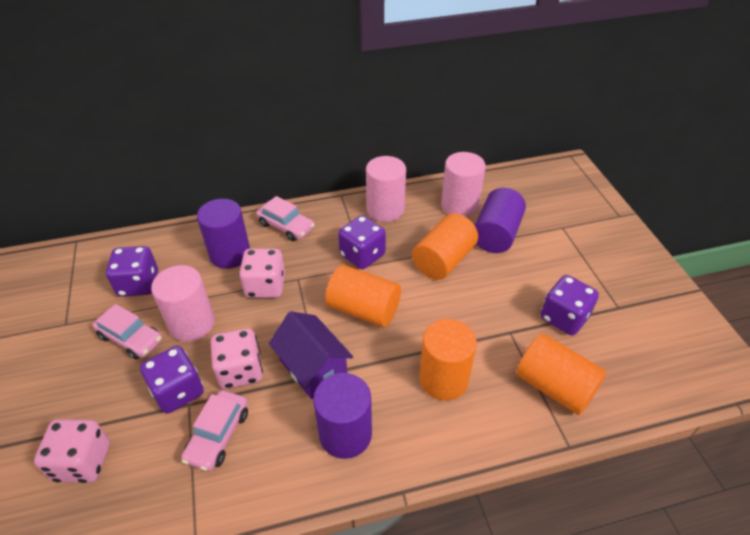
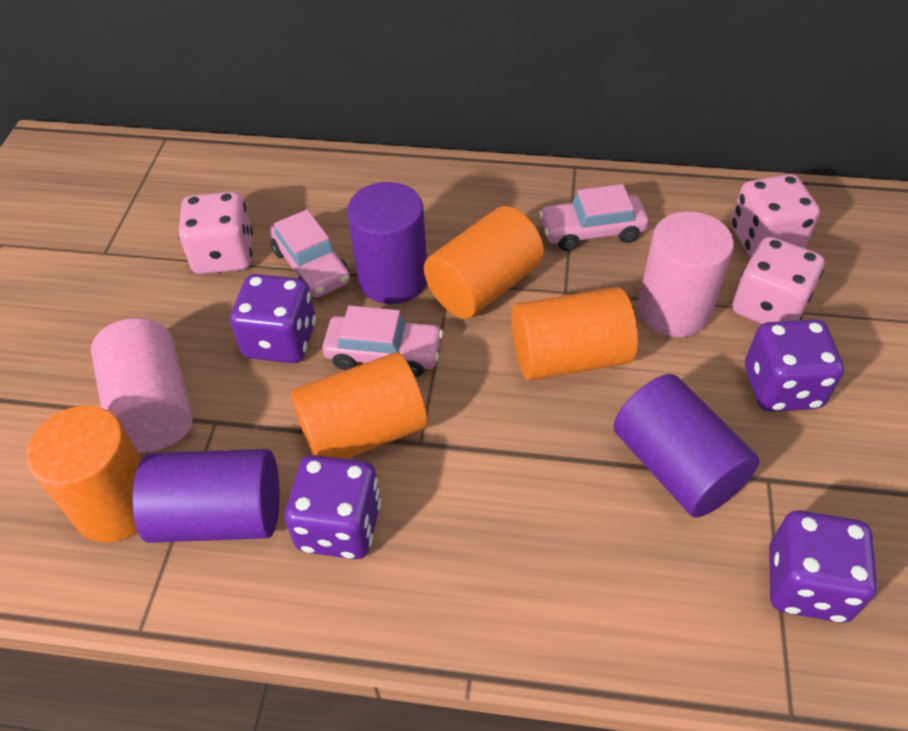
pink cylinder: [151,265,215,342] [366,156,406,222] [441,152,486,217] = 3 -> [91,318,193,453] [638,211,734,337] = 2
purple house: [269,311,353,399] = 1 -> none = 0

